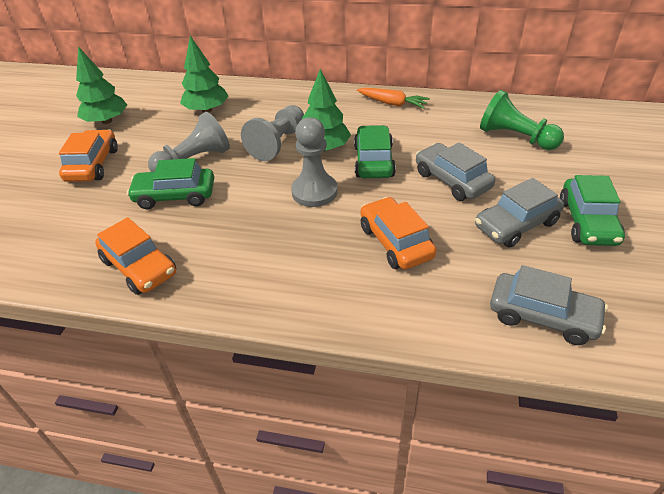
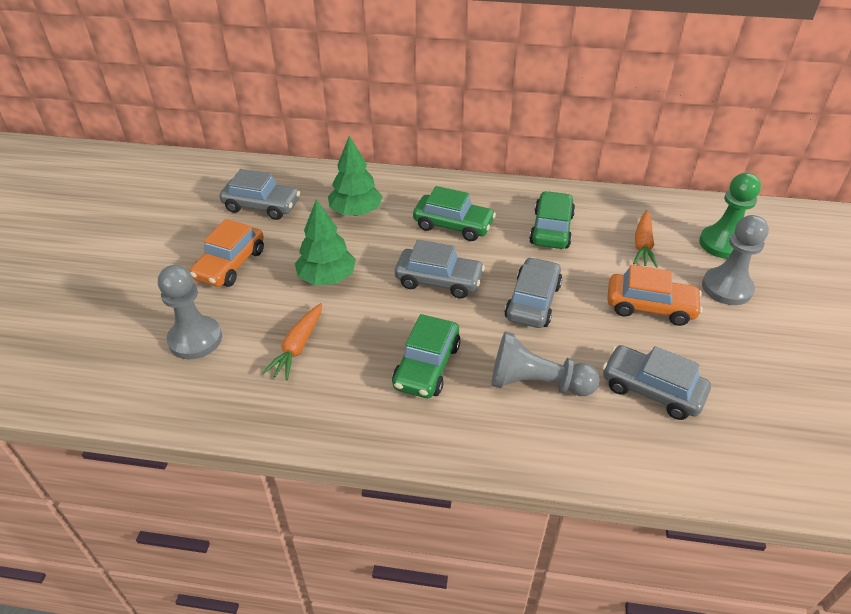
green tree: [76,46,127,124] [180,36,228,113] [302,69,351,151] = 3 -> [295,199,356,285] [328,135,383,216] = 2
grey car: [416,142,495,201] [475,178,564,247] [490,265,608,345] = 3 -> [219,169,300,220] [395,240,485,299] [504,257,562,328] [603,345,711,420] = 4
orange car: [59,130,118,182] [95,217,176,295] [360,197,437,270] = 3 -> [190,219,264,287] [607,265,703,326] = 2
orange carrot: [357,88,430,109] = 1 -> [262,303,322,380] [633,210,658,268] = 2

